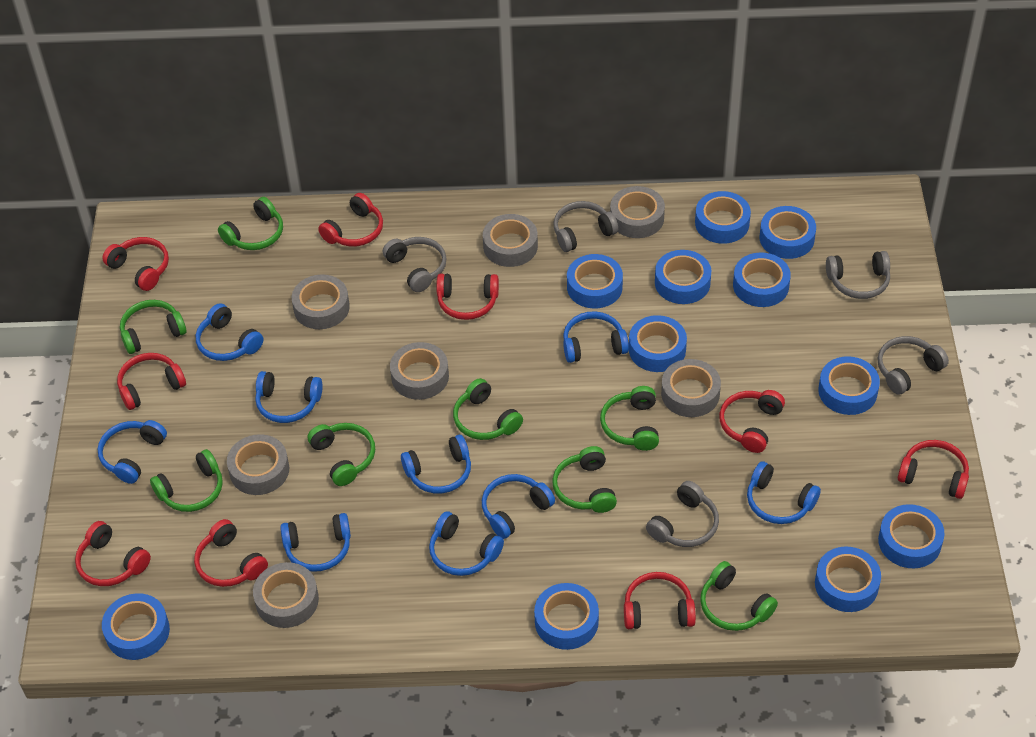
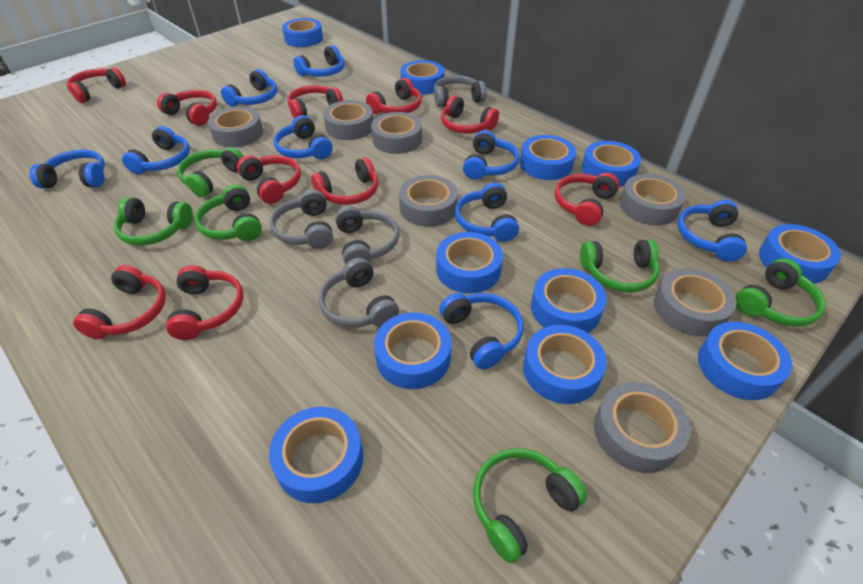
green headphones: [120,300,187,354] [150,449,223,512] [218,197,283,250] [308,423,375,486] [453,378,523,440] [552,446,617,513] [600,386,659,451] [700,561,778,631] = 8 -> [114,197,193,245] [177,147,244,197] [195,184,262,241] [473,448,587,563] [580,239,660,293] [735,258,826,327] = 6
grey headphones: [383,237,447,292] [553,201,618,252] [646,481,719,547] [826,251,890,299] [878,336,949,395] = 5 -> [270,189,333,249] [319,258,399,328] [335,206,399,264] [434,75,486,107] = 4
red headphones: [75,521,151,586] [103,237,169,291] [117,353,186,410] [194,519,268,587] [318,193,383,246] [436,273,499,320] [624,572,696,629] [719,390,785,453] [898,440,969,499] = 9 -> [66,67,126,103] [73,265,166,339] [157,90,217,126] [166,265,244,340] [237,155,301,204] [287,85,343,119] [311,157,378,205] [366,78,422,114] [441,95,499,134] [555,173,619,226] = 10

